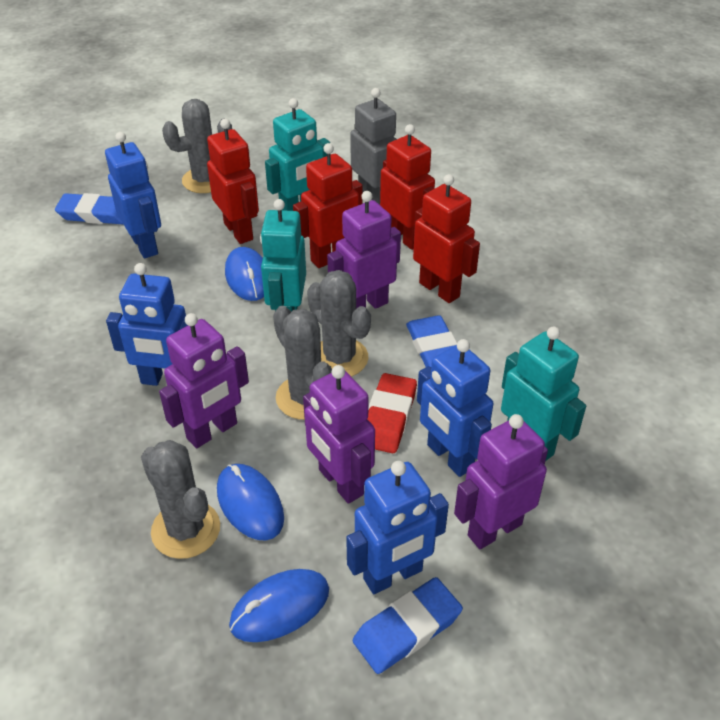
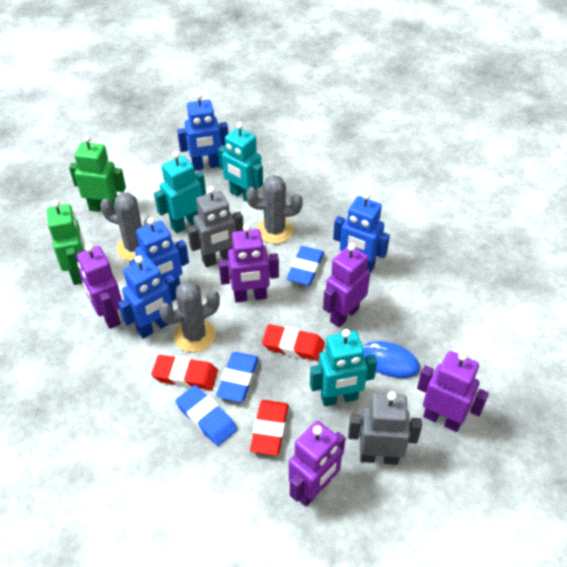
blue mouse: [217,464,284,540] [225,247,264,301] [229,569,329,642] = 3 -> [363,341,420,378] = 1
green robot: none = 0 -> [47,200,85,285] [69,136,126,212] = 2
grey cactus: [141,440,220,559] [162,99,232,193] [273,306,332,420] [307,270,371,377] = 4 -> [100,193,150,261] [159,281,220,352] [246,175,303,244] = 3
grey robot: [350,88,397,205] = 1 -> [187,186,243,267] [348,391,422,465] = 2
purple robot: [159,313,249,448] [303,365,375,504] [327,191,401,309] [454,414,548,549] = 4 -> [77,244,122,329] [219,224,279,303] [289,421,346,507] [323,243,370,328] [417,351,489,432] = 5
red eraser: [367,373,417,453] = 1 -> [151,355,218,390] [250,400,288,456] [262,324,325,361] = 3
red robot: [207,119,259,244] [293,143,363,268] [380,124,435,250] [413,174,480,303] = 4 -> none = 0

